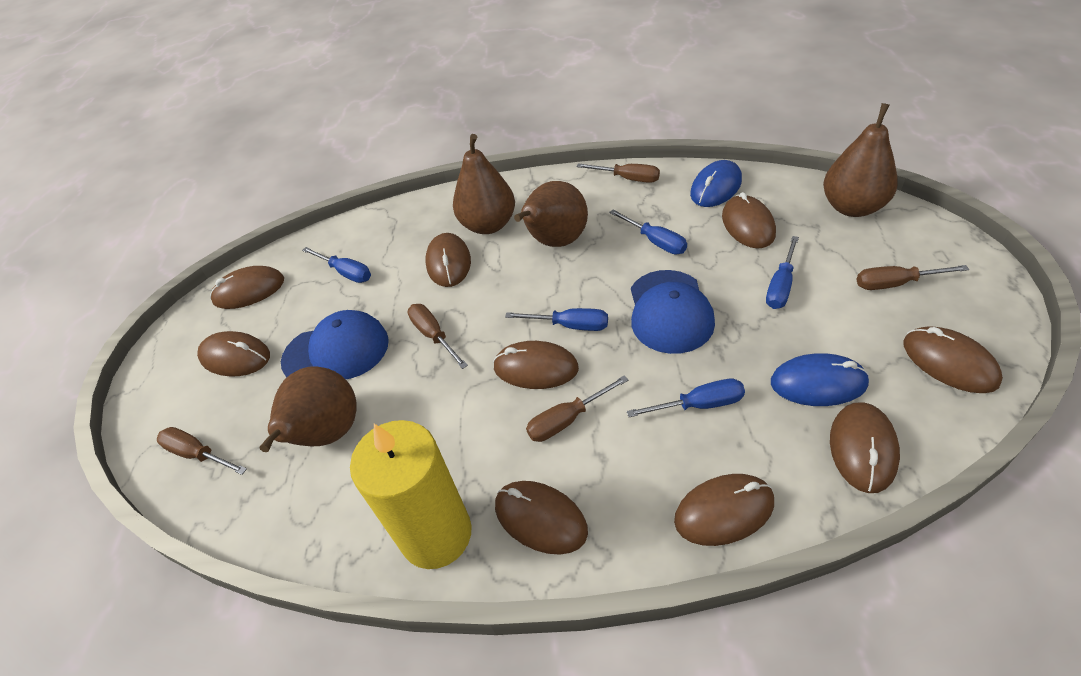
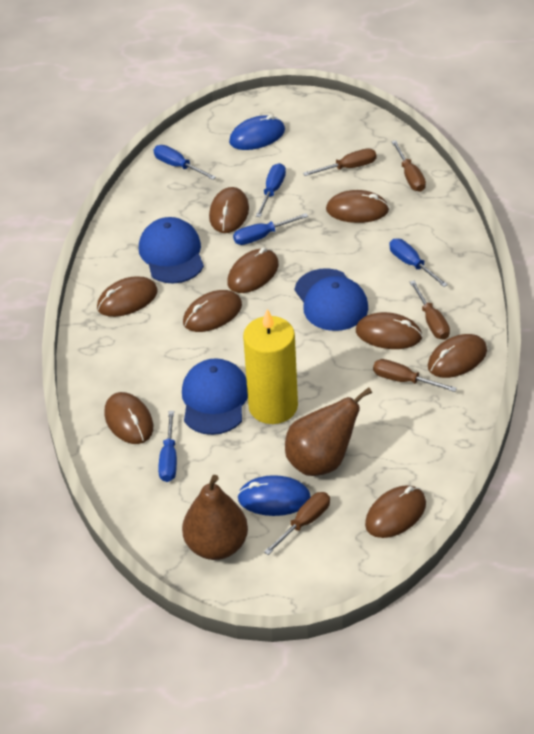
blue cap: [281,310,389,379] [631,270,715,354] = 2 -> [139,217,204,283] [182,358,248,435] [295,268,368,331] = 3
brown pear: [259,366,357,452] [453,134,515,234] [514,181,588,247] [823,103,898,217] = 4 -> [182,475,248,560] [285,387,372,476] = 2

